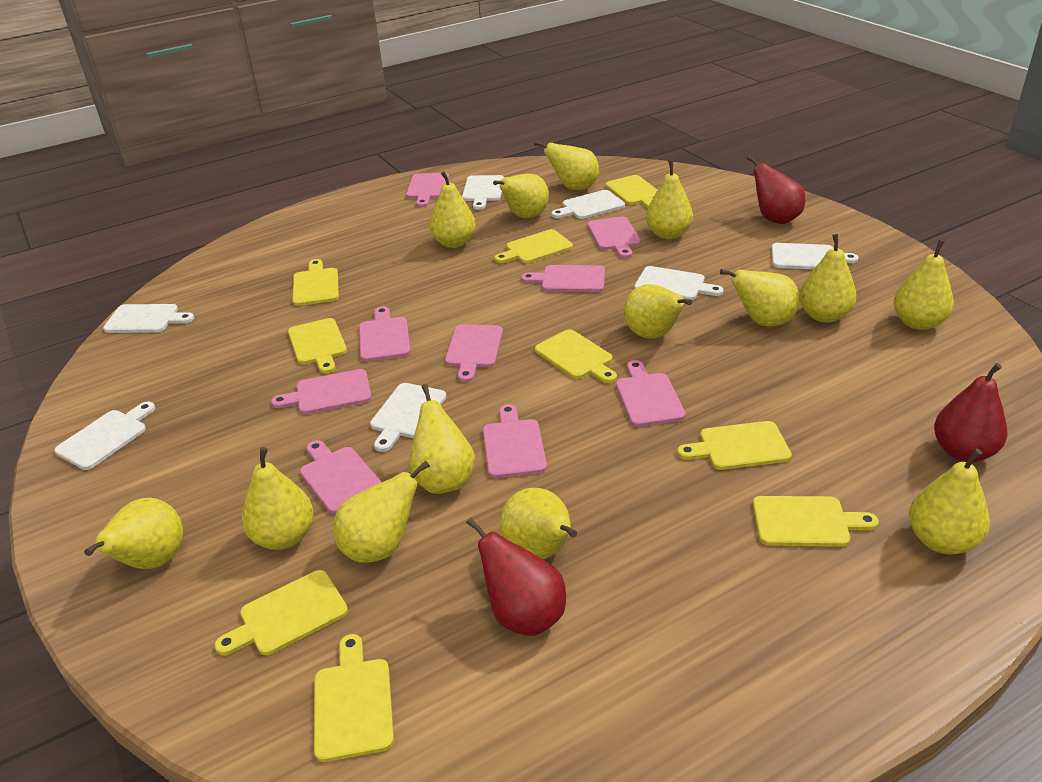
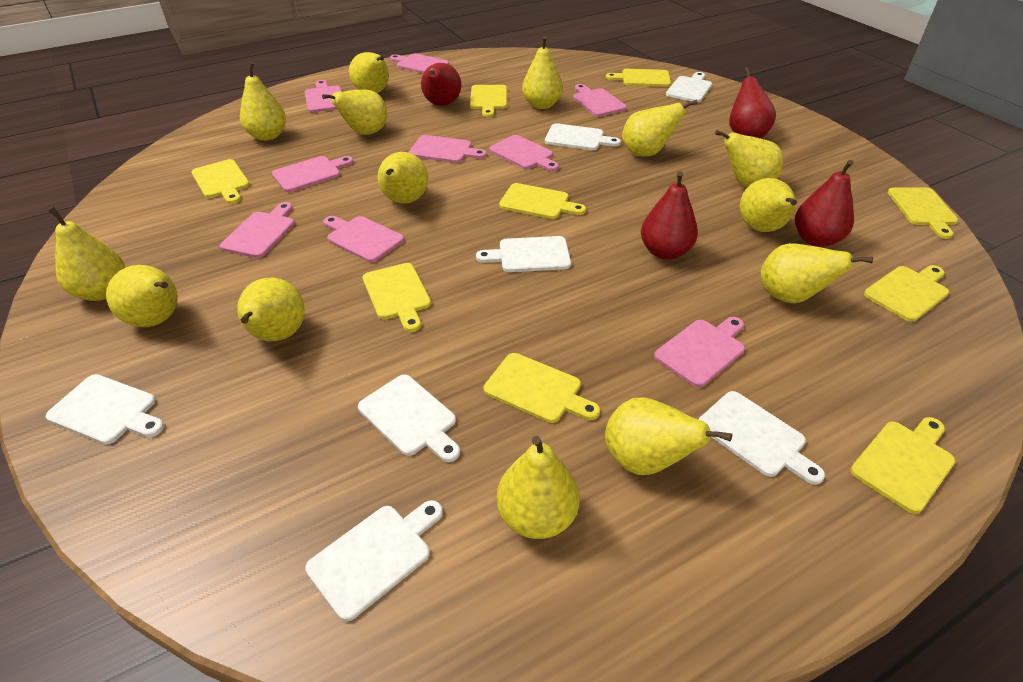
red pear: [466,518,566,636] [747,155,805,224] [934,363,1008,462] = 3 -> [421,63,461,106] [641,171,698,260] [729,67,776,138] [795,160,854,247] = 4

